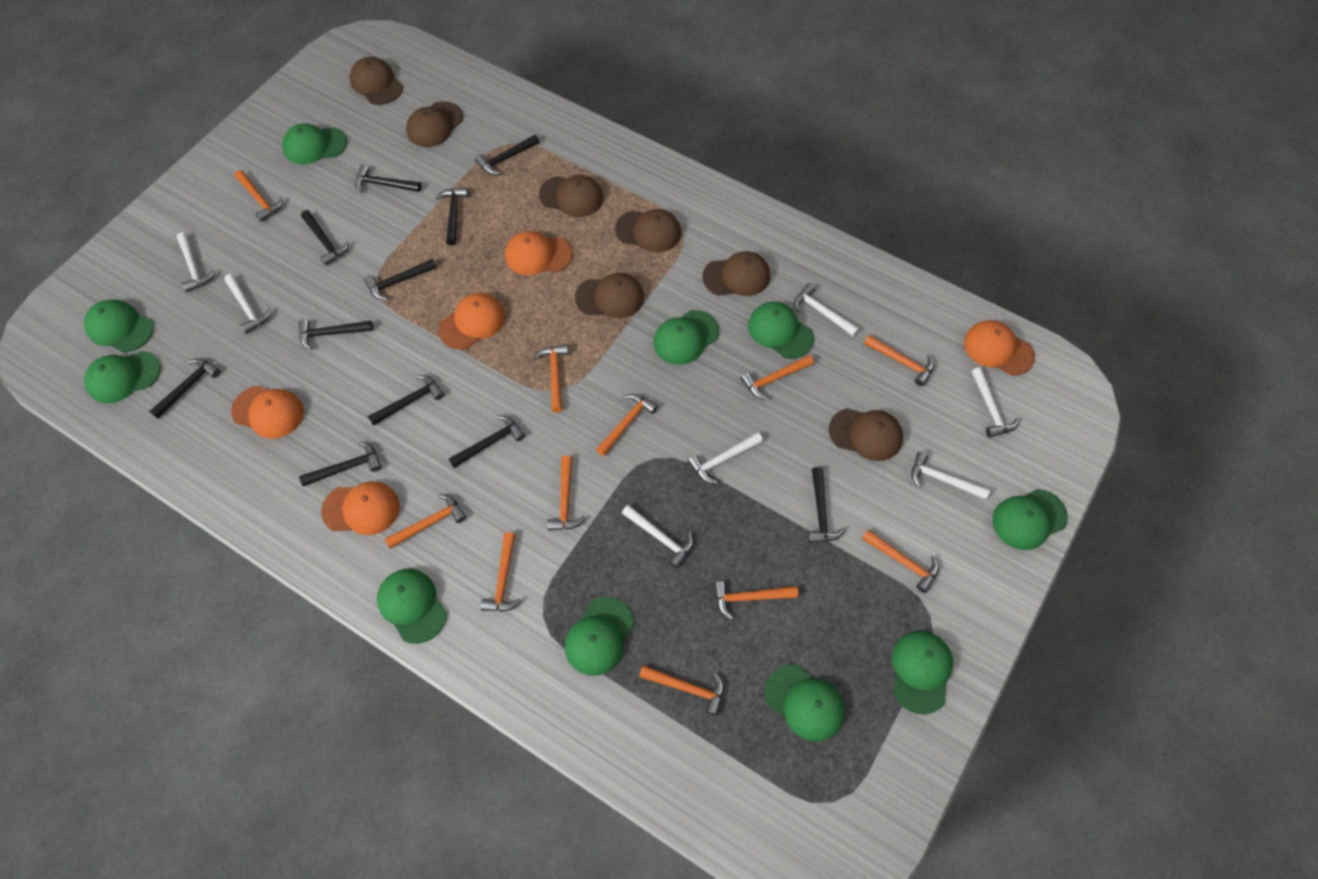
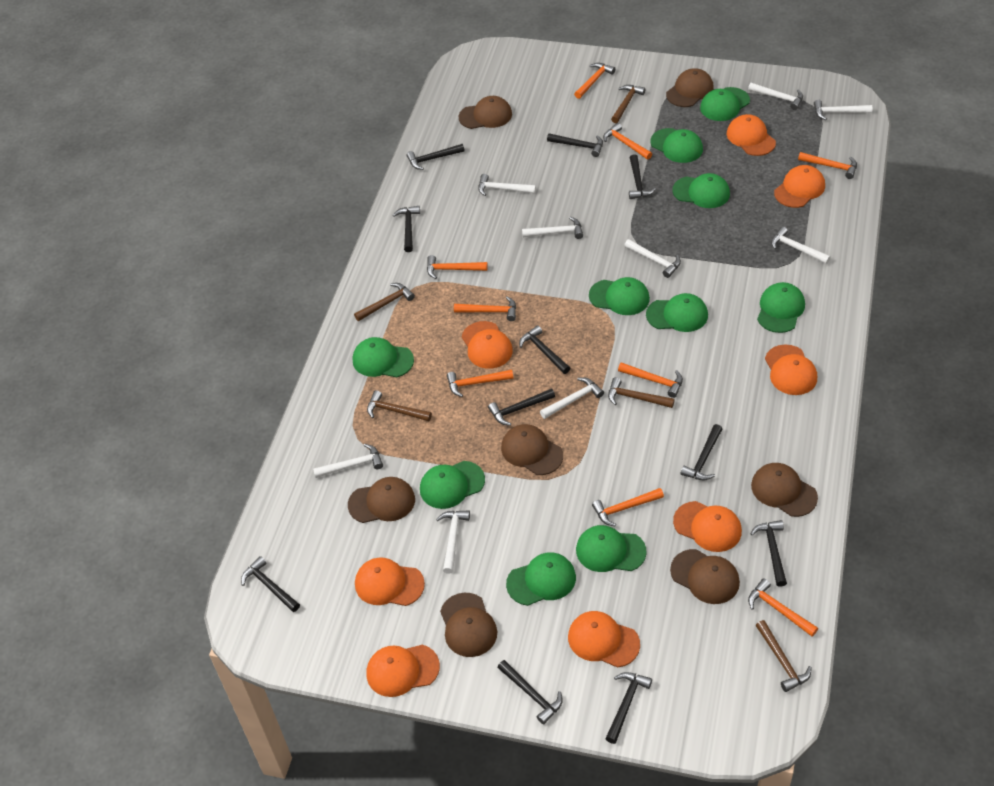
brown hammer: none = 0 -> [354,283,415,321] [367,390,432,421] [608,377,675,408] [611,85,645,123] [756,620,812,692] = 5
orange cap: [231,386,304,439] [321,482,400,535] [438,293,505,350] [505,231,573,275] [964,320,1035,376] = 5 -> [355,557,425,606] [367,645,440,697] [462,321,513,369] [568,611,640,668] [673,501,742,552] [727,114,776,156] [765,345,817,395] [774,165,825,208] = 8
orange hammer: [235,170,283,222] [384,494,466,549] [481,532,521,612] [534,344,568,413] [547,456,586,531] [596,394,658,456] [639,665,724,716] [714,581,798,620] [741,355,814,400] [862,530,939,593] [864,335,934,386] = 11 -> [427,255,487,279] [447,369,513,397] [454,296,516,321] [574,63,615,99] [592,488,664,527] [603,123,652,160] [618,362,683,398] [748,578,818,637] [798,152,857,179] = 9
white hammer: [177,232,215,292] [224,274,271,334] [622,505,693,569] [687,432,763,484] [794,283,859,336] [911,452,990,500] [971,367,1019,438] = 7 -> [313,444,383,478] [436,510,470,574] [478,174,536,196] [522,217,583,239] [540,377,604,419] [624,239,681,278] [748,83,803,110] [771,227,831,264] [814,100,872,120] = 9

